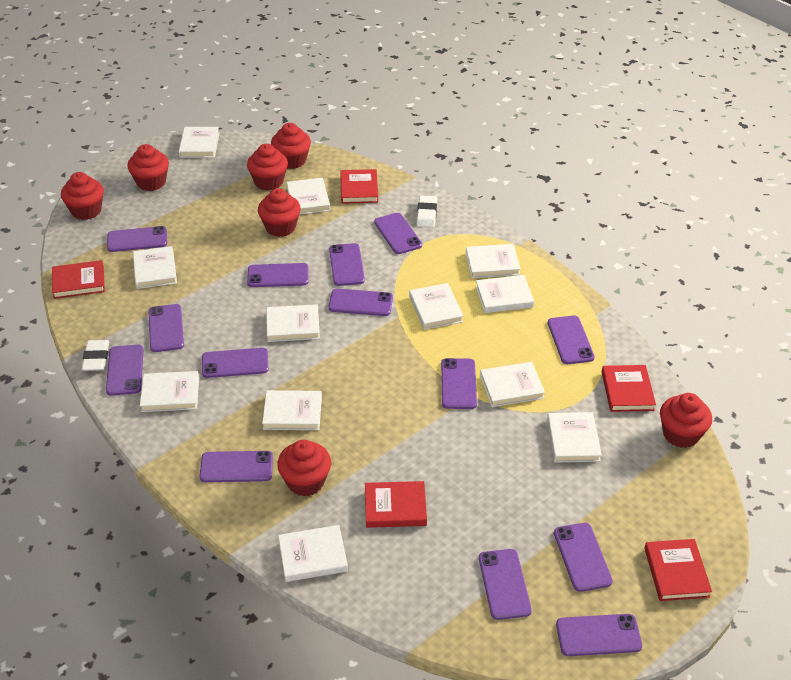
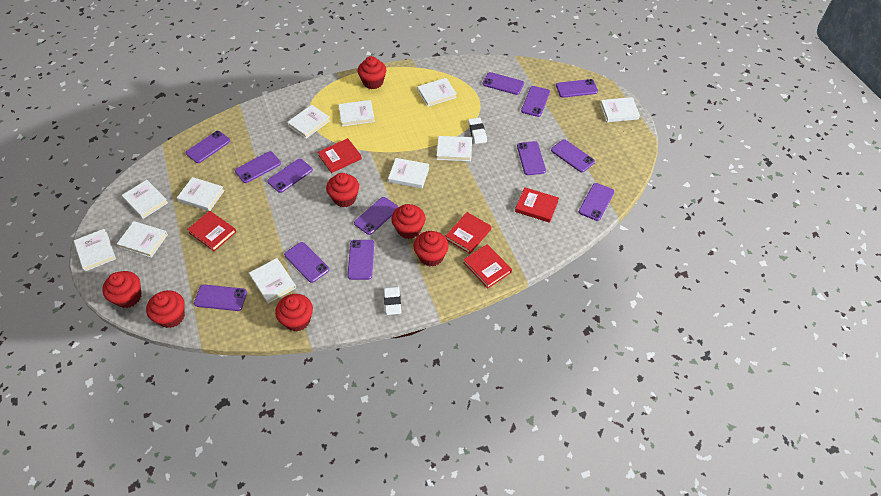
purple phone: [106,345,143,396] [107,226,167,252] [148,304,184,352] [200,451,273,482] [202,348,269,378] [247,263,308,287] [329,243,365,286] [329,289,393,316] [374,213,422,254] [441,358,477,409] [479,549,532,620] [548,315,595,364] [554,523,613,592] [556,614,642,656] = 14 -> [186,131,230,163] [194,285,247,311] [235,151,281,183] [267,159,313,193] [284,242,329,283] [348,240,374,280] [354,197,398,235] [483,72,524,95] [517,141,546,175] [521,86,550,117] [551,140,595,172] [556,79,598,98] [579,183,614,221] = 13
white book: [133,246,177,289] [140,371,199,412] [179,127,219,158] [262,390,322,430] [267,304,320,342] [278,525,348,582] [287,178,330,215] [409,283,463,330] [466,244,521,278] [475,275,534,313] [480,362,545,407] [547,412,602,463] = 12 -> [74,229,116,271] [117,221,168,258] [122,180,168,219] [177,177,225,211] [249,258,296,303] [287,105,330,139] [338,100,375,126] [388,158,429,189] [417,78,457,107] [437,136,472,161] [600,97,640,122] = 11

